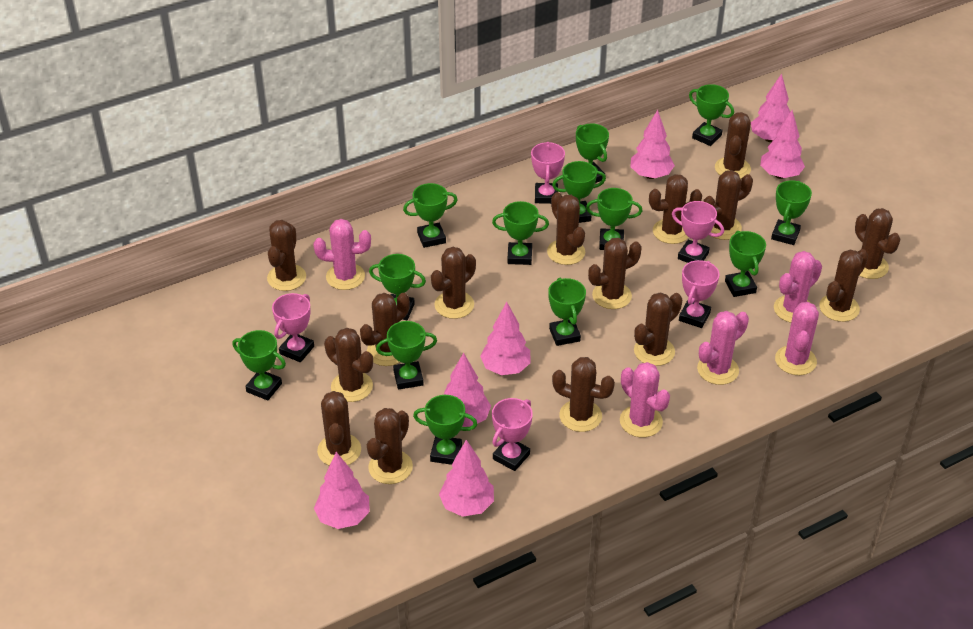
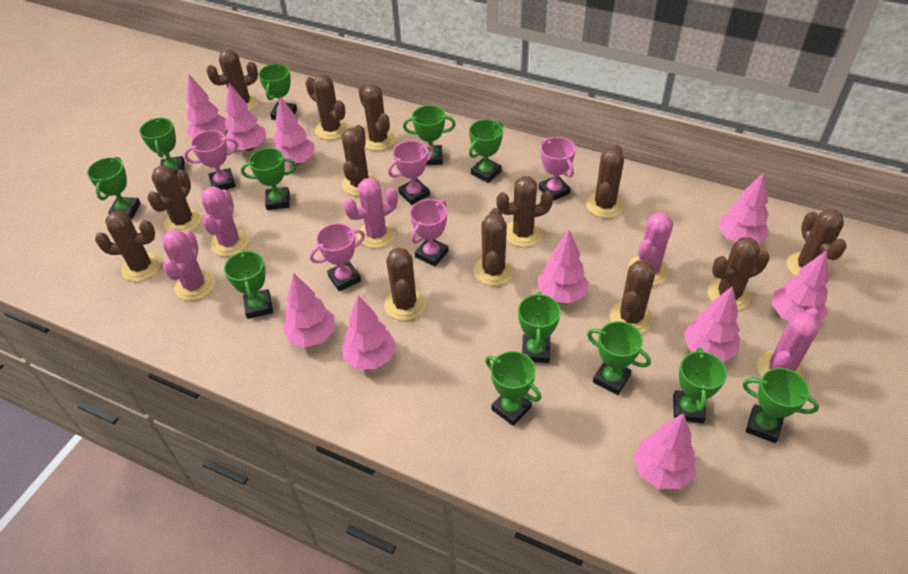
brown cactus: [267,220,306,291] [317,391,361,466] [324,328,373,402] [360,293,410,366] [367,408,413,484] [431,247,476,319] [547,192,585,265] [552,357,615,432] [588,238,642,309] [634,292,682,366] [649,174,702,244] [703,170,753,240] [715,112,751,179] [819,249,868,322] [855,208,901,279] = 15 -> [95,211,161,282] [147,165,202,233] [206,49,258,111] [305,74,348,140] [341,125,378,196] [358,84,395,151] [384,248,426,321] [474,208,514,286] [496,176,553,247] [586,145,624,218] [609,260,655,333] [707,237,770,310] [787,209,847,276] = 13
green trophy: [232,330,286,401] [369,254,426,320] [376,321,437,389] [403,183,457,248] [413,395,477,465] [492,201,549,265] [548,278,586,346] [552,161,606,223] [576,124,609,183] [586,188,642,250] [689,84,734,146] [725,231,766,297] [771,180,812,245] = 13 -> [87,157,141,219] [139,118,185,175] [224,250,273,319] [241,148,297,210] [258,64,297,120] [403,105,456,165] [469,119,503,183] [485,351,541,426] [518,292,561,363] [587,321,651,395] [673,348,727,423] [743,368,819,443] = 12
pink tree: [314,452,370,529] [439,440,494,517] [444,352,491,427] [480,302,530,375] [630,110,675,179] [751,74,790,142] [760,110,805,179] = 7 -> [186,75,226,139] [225,83,266,151] [274,96,315,165] [282,273,335,348] [342,296,396,369] [538,230,589,303] [633,413,696,489] [684,286,740,362] [718,172,769,244] [772,250,829,324] = 10

